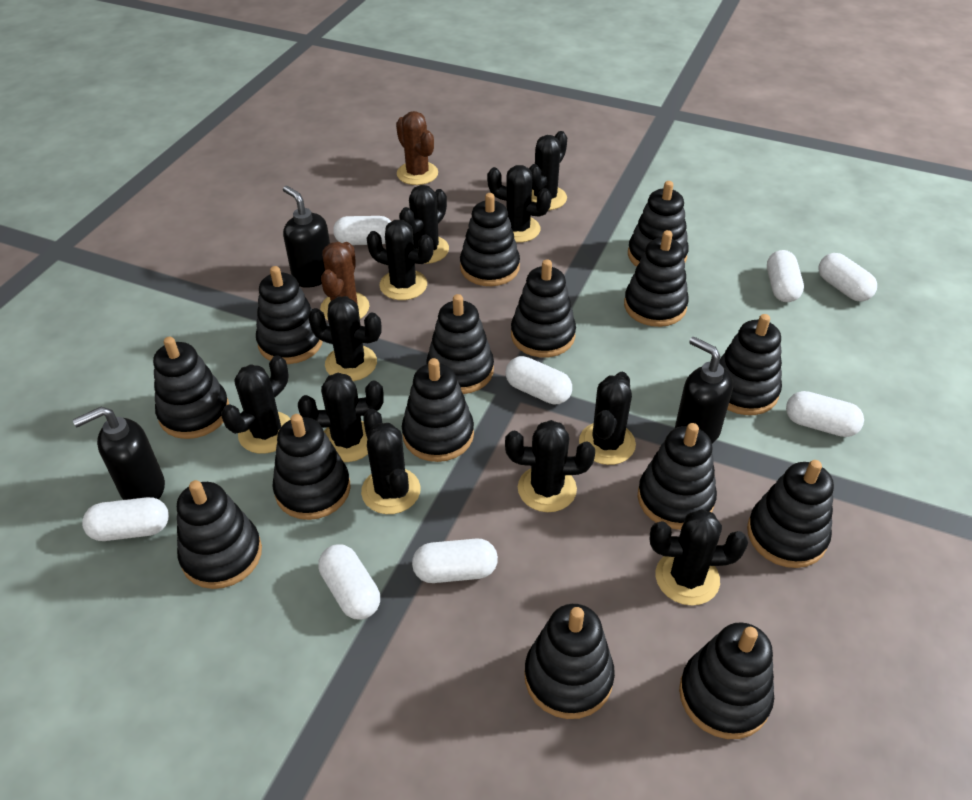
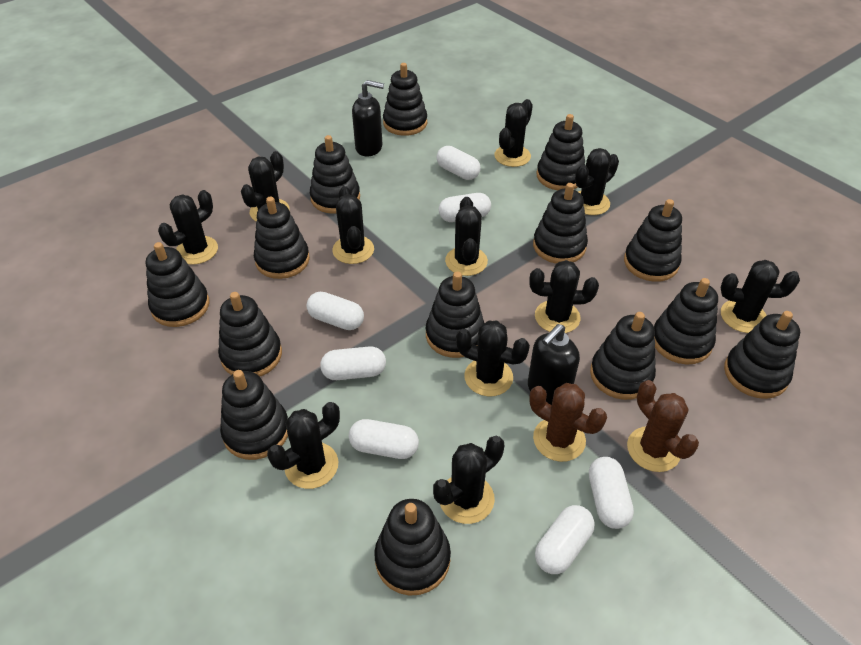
black soap dispenser: [73,407,165,500] [283,186,330,288] [675,337,733,444] = 3 -> [352,80,384,157] [528,324,580,405] = 2
black stacking toy: [153,337,229,439] [177,480,262,589] [256,266,323,364] [272,414,351,520] [402,358,474,462] [426,294,494,394] [460,193,520,286] [511,259,576,357] [524,604,615,719] [624,230,689,327] [628,181,689,267] [638,423,717,530] [679,622,774,739] [719,314,782,415] [747,460,834,568] = 15 -> [146,242,209,327] [218,292,282,377] [220,370,288,460] [254,196,310,279] [310,135,360,214] [374,499,451,595] [383,63,427,136] [426,272,485,358] [533,183,588,264] [537,114,585,190] [590,312,656,400] [624,199,682,282] [654,278,718,364] [724,311,800,399] = 14
white capsule: [82,497,169,541] [318,544,380,620] [333,216,391,245] [412,539,498,583] [505,356,572,404] [767,250,804,302] [786,391,864,437] [819,253,877,302] = 8 -> [307,292,364,330] [320,346,386,380] [349,419,419,459] [437,146,481,180] [439,193,491,222] [535,505,595,574] [589,457,634,529] = 7

